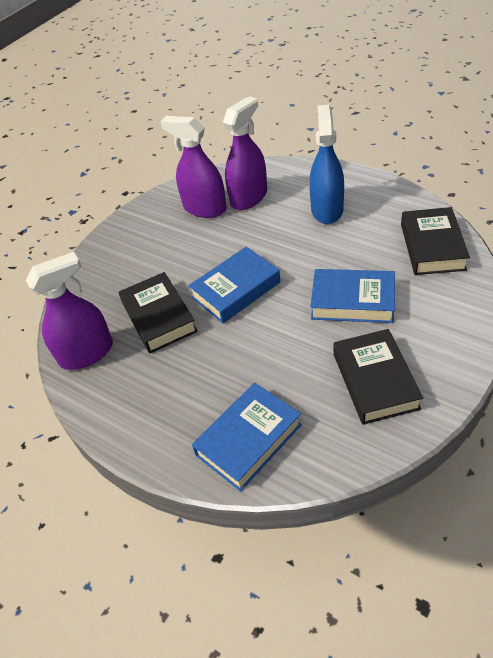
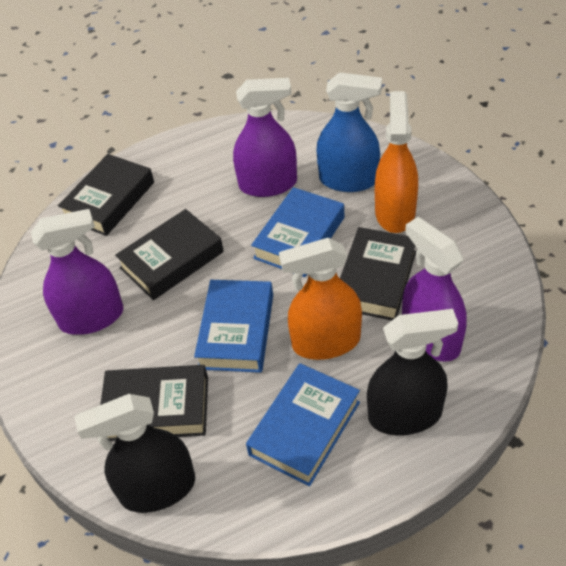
black book: [118,272,198,354] [334,329,423,425] [401,207,470,275] = 3 -> [58,154,154,236] [100,365,208,441] [115,209,224,300] [340,227,416,320] = 4
black spray bottle: none = 0 -> [74,394,195,513] [367,309,458,435] = 2
orange spray bottle: none = 0 -> [279,238,362,360] [375,91,418,233] = 2

